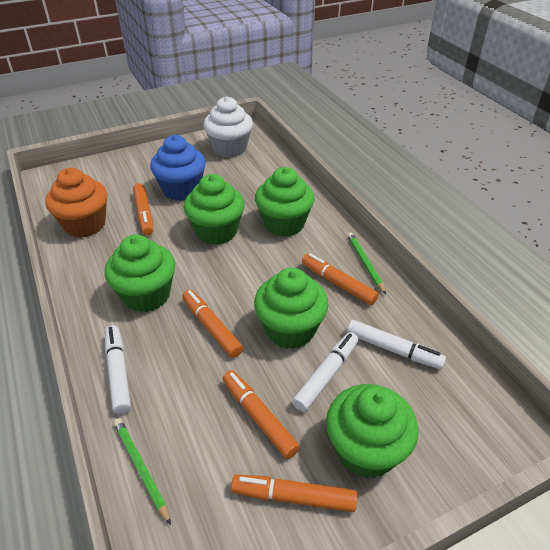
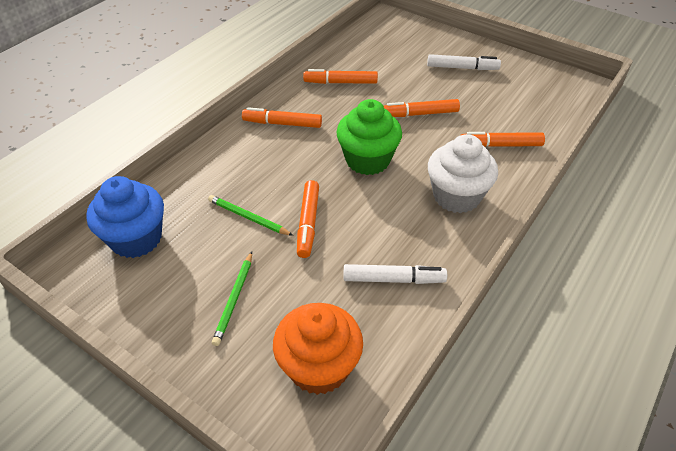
green cupcake: [105,234,175,312] [184,174,245,245] [254,268,329,349] [255,167,315,237] [326,384,418,478] = 5 -> [337,99,402,175] = 1
white marker: [105,325,131,414] [292,332,358,412] [347,320,446,369] = 3 -> [343,264,447,284] [427,54,501,70] = 2

